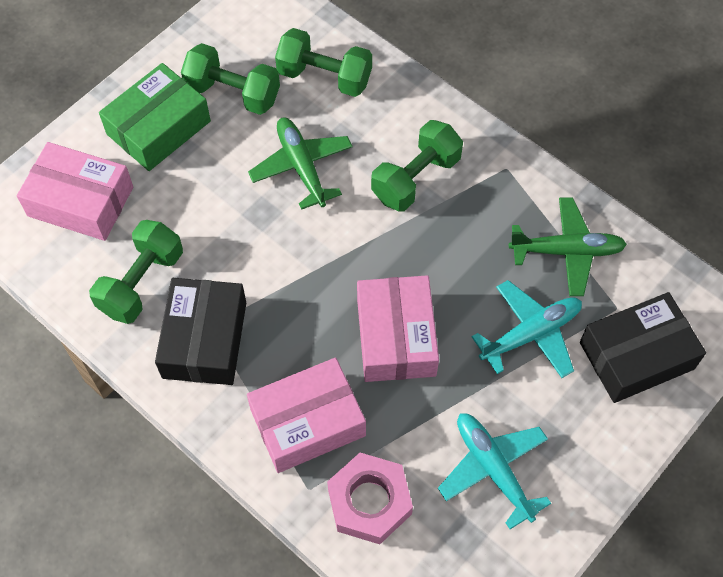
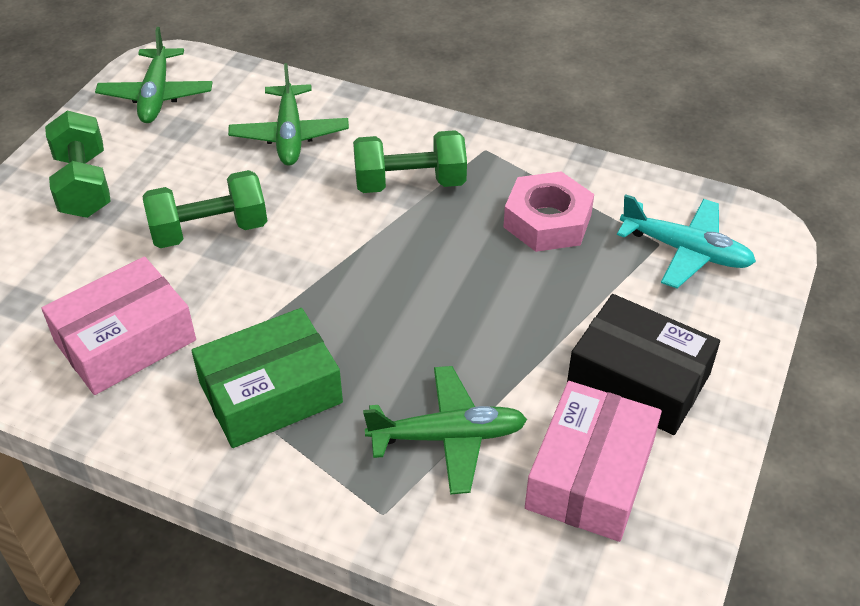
black box: [155,278,246,385] [580,292,706,403] = 2 -> [567,294,720,435] = 1
green dumbbell: [89,220,183,324] [181,43,280,115] [275,28,372,97] [371,120,463,211] = 4 -> [45,110,111,218] [143,170,267,248] [353,130,467,193] = 3
green plane: [248,117,353,210] [509,197,627,296] = 2 -> [95,27,213,123] [228,63,349,166] [363,366,527,494] = 3
pink box: [17,142,133,241] [247,358,366,473] [357,275,439,382] = 3 -> [41,256,196,395] [525,381,662,542] = 2
turquoise plane: [438,413,551,529] [472,280,582,378] = 2 -> [617,194,756,288] = 1

